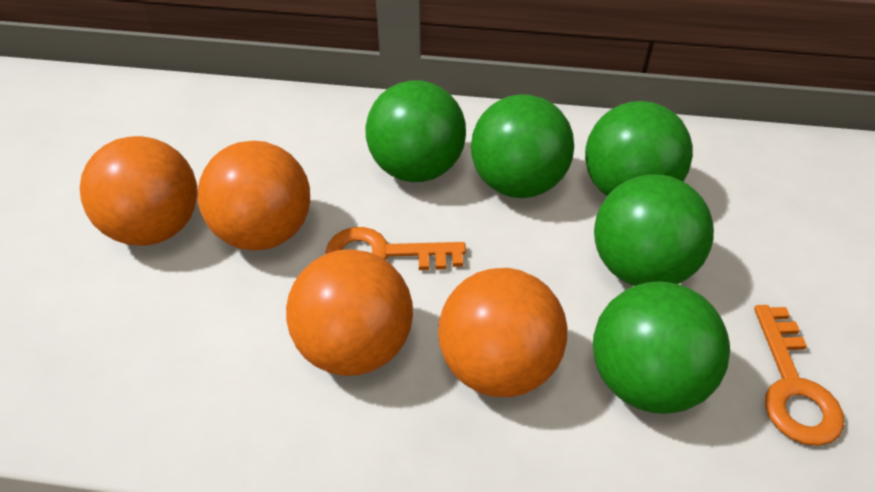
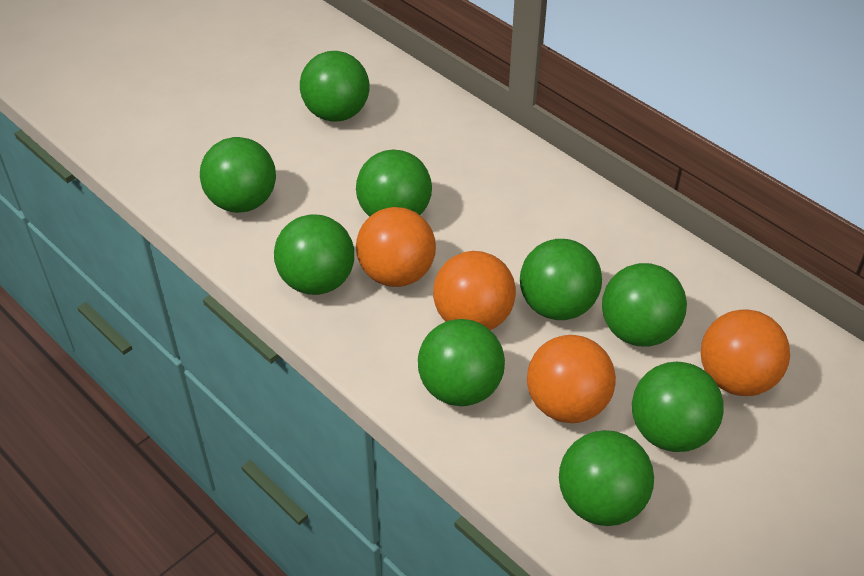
green ball: [365,81,466,182] [471,94,574,198] [585,101,693,196] [593,281,730,414] [594,175,714,286] = 5 -> [200,137,276,213] [274,214,354,295] [300,51,369,122] [356,150,432,217] [418,319,505,406] [520,239,602,320] [559,430,654,526] [602,263,687,347] [632,362,723,452] = 9
orange key: [326,227,466,270] [754,305,844,446] = 2 -> none = 0

